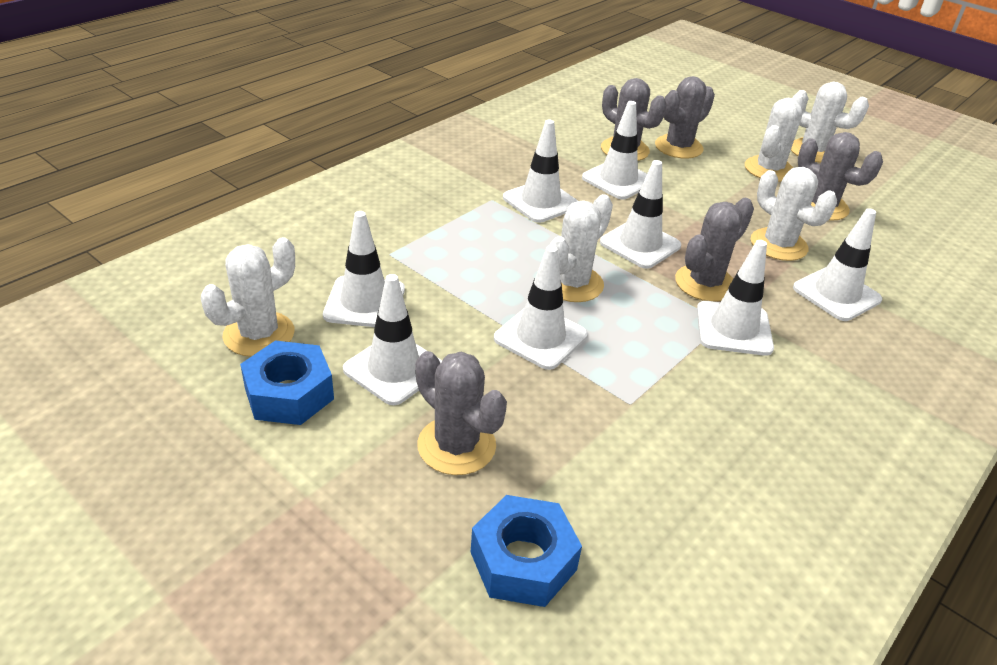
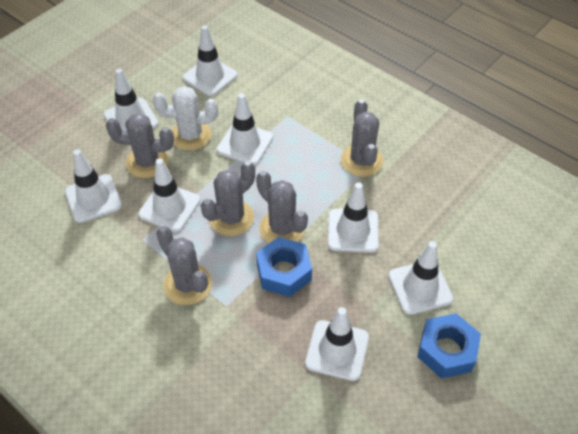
white cactus: [201,237,295,357] [549,194,613,302] [745,95,804,182] [751,167,837,261] [791,82,869,162] = 5 -> [153,86,218,151] = 1

